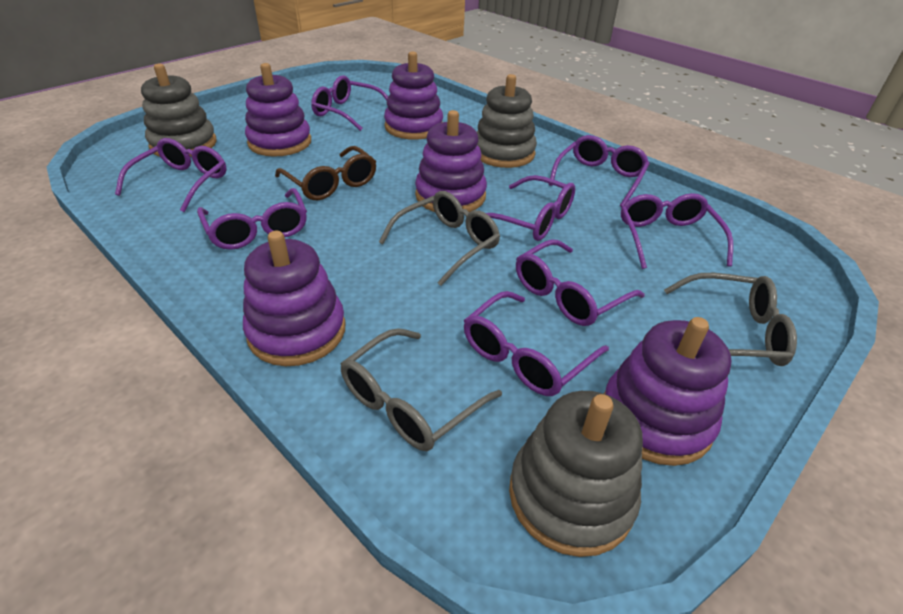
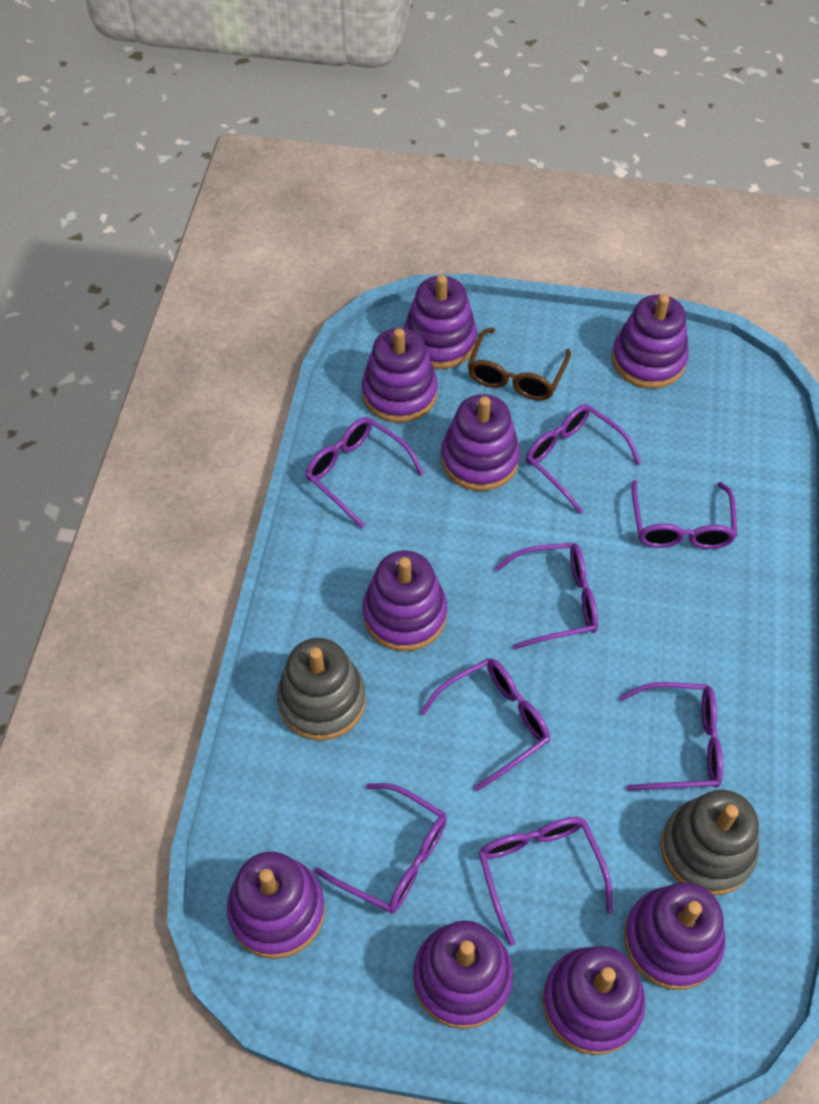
grey glasses: [341,328,502,451] [379,191,500,286] [664,273,797,366] = 3 -> none = 0
grey stacking toy: [141,64,217,157] [477,74,537,168] [509,391,643,557] = 3 -> [277,638,366,741] [661,790,759,895] = 2
purple stacking toy: [243,231,345,366] [245,63,311,157] [384,51,443,140] [415,110,487,212] [604,317,732,466] = 5 -> [227,852,325,959] [362,328,438,423] [362,551,447,651] [404,275,477,369] [413,921,513,1029] [441,394,520,491] [543,946,645,1055] [612,294,689,389] [624,882,725,990] = 9

